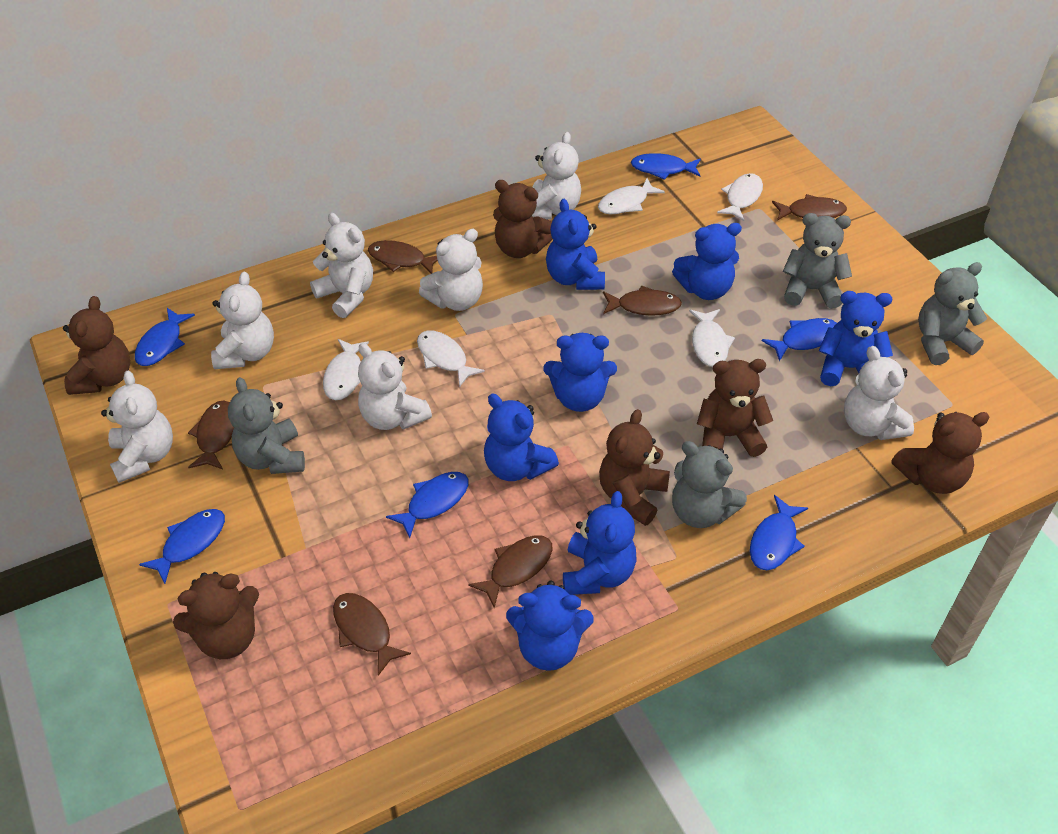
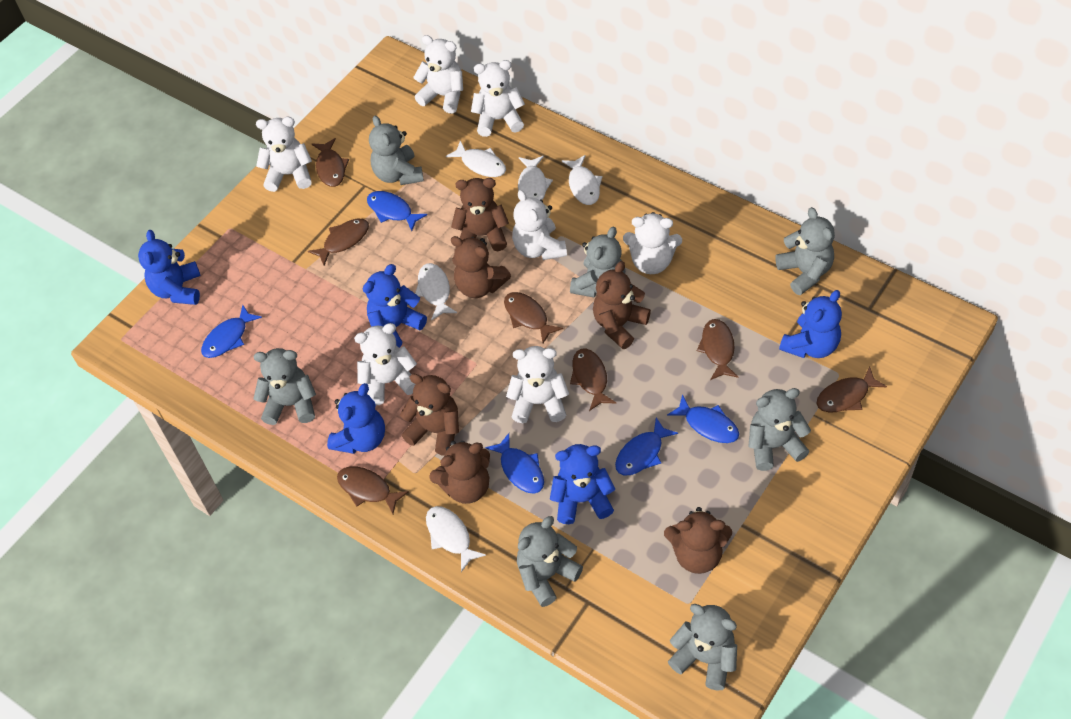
blue fish: [135,308,195,366] [139,509,225,584] [386,472,469,538] [631,153,701,180] [750,495,808,570] [762,318,837,362] = 6 -> [201,305,262,358] [367,191,427,231] [485,433,544,494] [615,417,678,475] [667,394,739,443] = 5
blue teddy bear: [484,394,559,481] [506,581,594,671] [544,333,617,412] [546,199,605,290] [563,491,636,595] [672,223,742,300] [819,291,893,386] = 7 -> [138,230,201,305] [327,383,385,454] [363,264,427,348] [550,444,615,524] [779,290,842,358] = 5
brown fish: [188,400,234,469] [333,593,411,676] [368,240,438,274] [468,535,553,608] [603,285,682,316] [772,194,847,220] = 6 -> [308,219,369,266] [312,138,349,187] [337,466,409,514] [504,292,563,343] [570,349,616,411] [697,319,738,380] [816,366,887,412] = 7
grey teddy bear: [228,377,305,474] [672,441,747,528] [783,213,852,309] [918,262,987,365] = 4 -> [253,348,316,425] [369,116,424,185] [517,516,583,607] [570,227,625,298] [668,604,737,690] [748,388,811,471] [775,207,835,295] = 7

